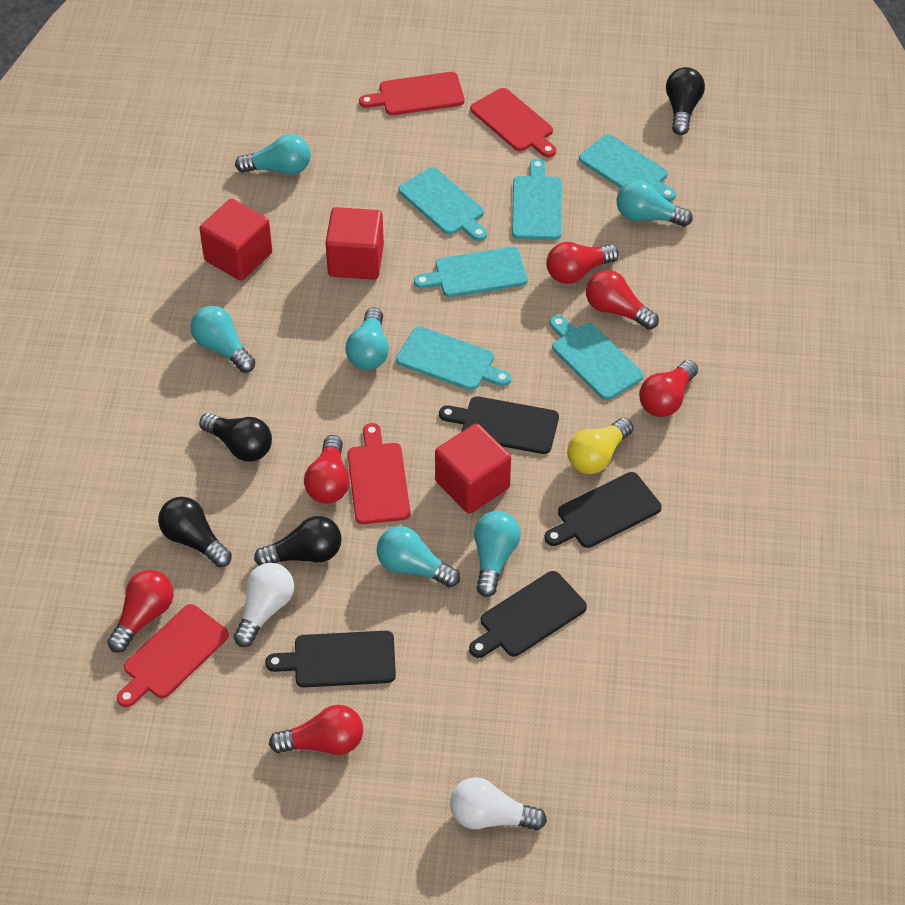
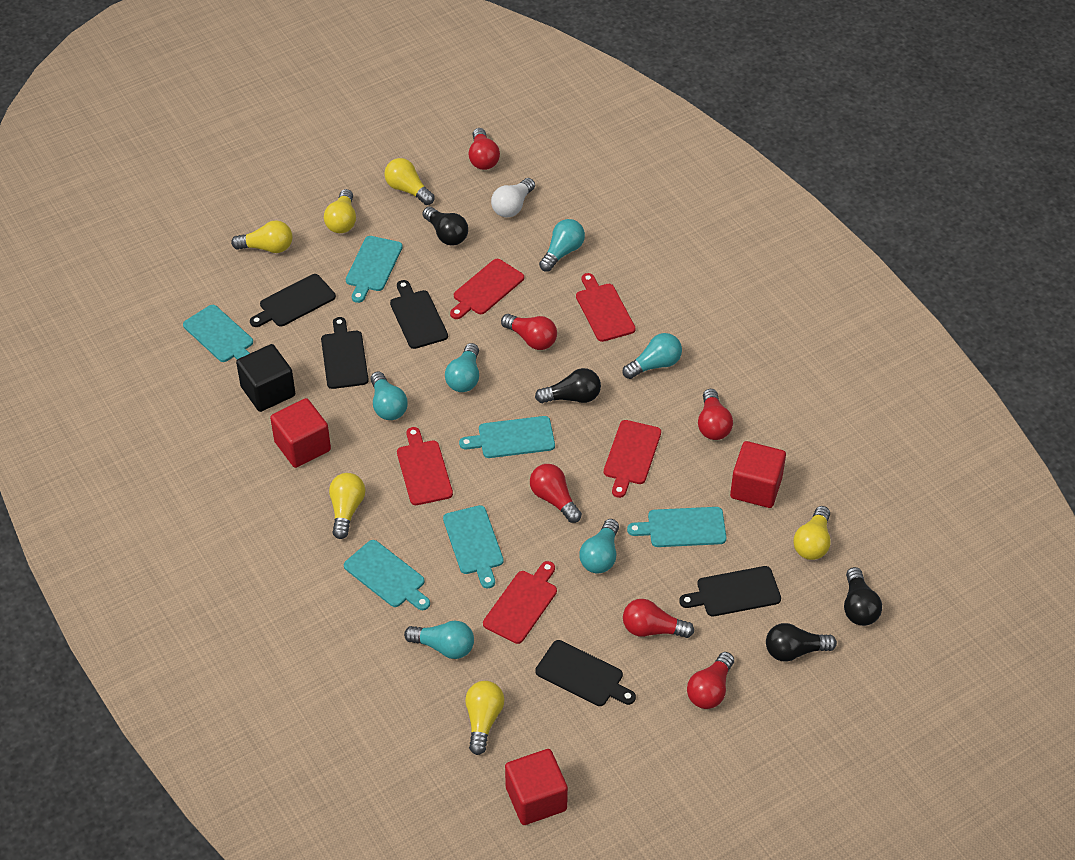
black cube: none = 0 -> [236,344,295,412] = 1
black cutting board: [265,631,396,687] [439,396,559,454] [469,571,587,658] [544,472,662,548] = 4 -> [250,274,336,327] [321,317,369,389] [390,280,448,349] [535,640,636,706] [679,566,781,616] = 5
red cutting board: [117,604,229,707] [348,423,410,524] [359,72,464,115] [470,88,556,157] = 4 -> [397,427,453,505] [450,259,524,319] [483,561,557,644] [576,273,636,342] [604,420,661,498] = 5
white light bulb: [234,563,294,647] [450,777,547,831] = 2 -> [491,178,535,217] = 1
yellow light bulb: [567,418,633,474] = 1 -> [231,220,293,253] [324,189,356,233] [329,473,365,539] [384,158,435,205] [465,681,505,755] [793,506,831,560] = 6

